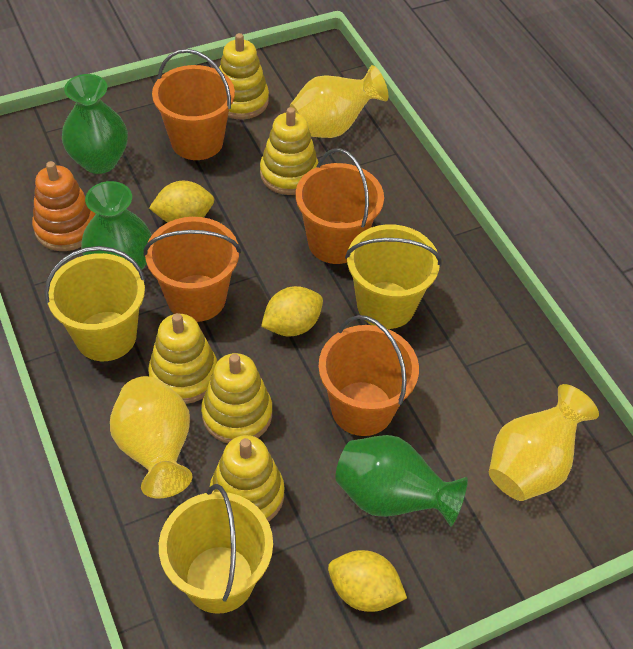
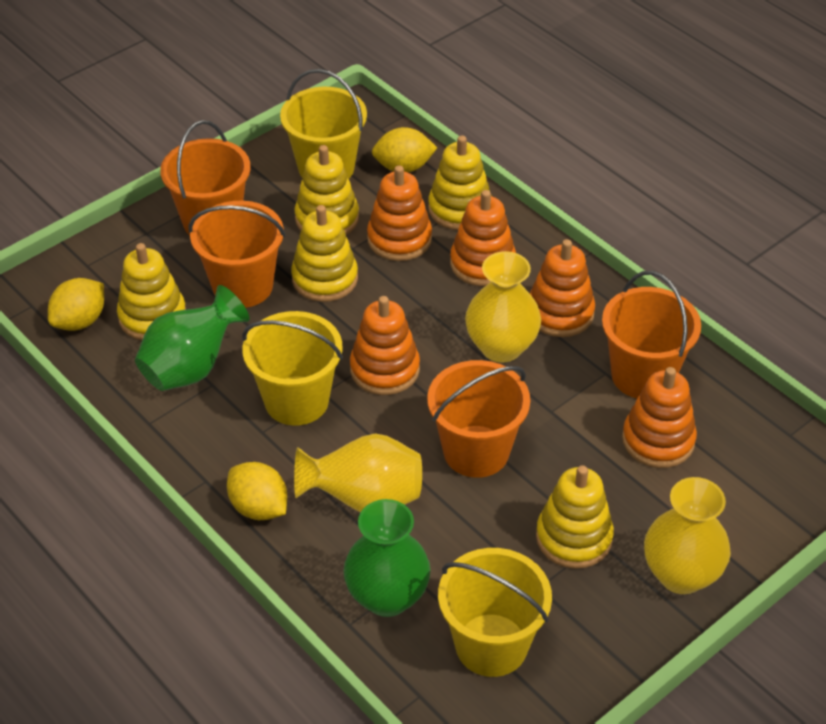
green vase: [62,74,128,174] [81,181,152,270] [336,435,468,527] = 3 -> [135,285,250,391] [343,499,431,617] = 2
orange stacking toy: [32,161,96,251] = 1 -> [350,296,420,395] [367,165,432,261] [450,190,516,286] [530,239,595,337] [622,367,697,468] = 5

